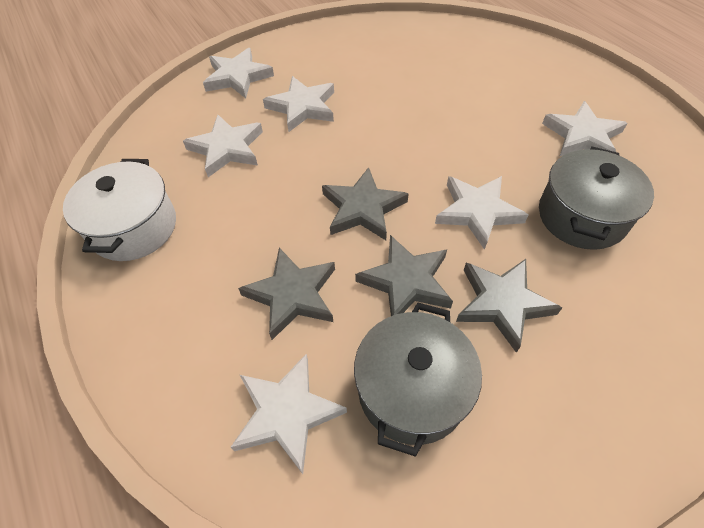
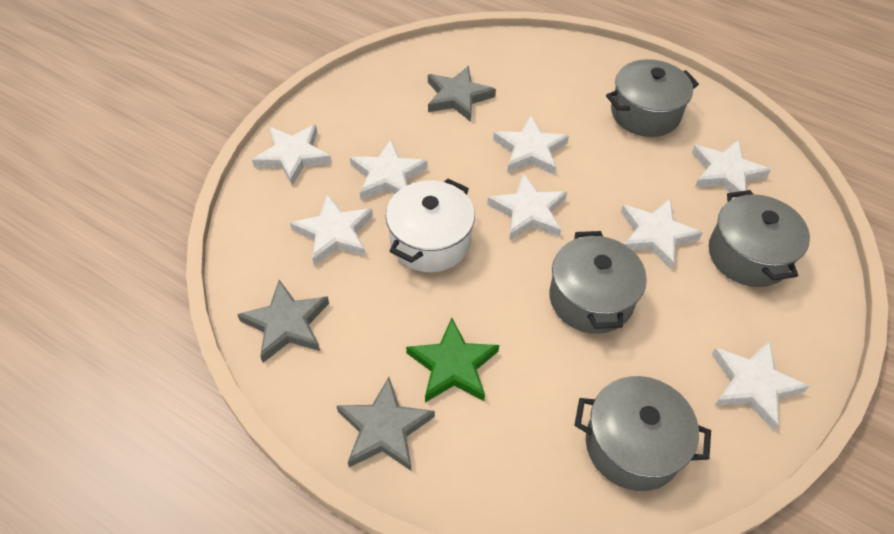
green star: none = 0 -> [406,318,499,402] = 1
grey pot: [354,303,482,457] [539,146,654,250] = 2 -> [549,231,647,334] [574,376,711,491] [606,59,699,137] [709,190,810,287] = 4
grey star: [238,248,335,340] [322,167,409,240] [355,235,453,316] [456,259,562,353] = 4 -> [237,280,329,363] [336,377,435,471] [428,66,496,122] = 3
white star: [183,115,263,177] [203,48,274,98] [230,354,347,474] [263,76,334,132] [435,176,528,250] [542,101,628,157] = 6 -> [252,125,332,186] [290,194,373,265] [350,140,428,200] [487,174,567,241] [493,116,569,175] [621,199,703,269] [692,140,771,193] [712,340,809,431] = 8

